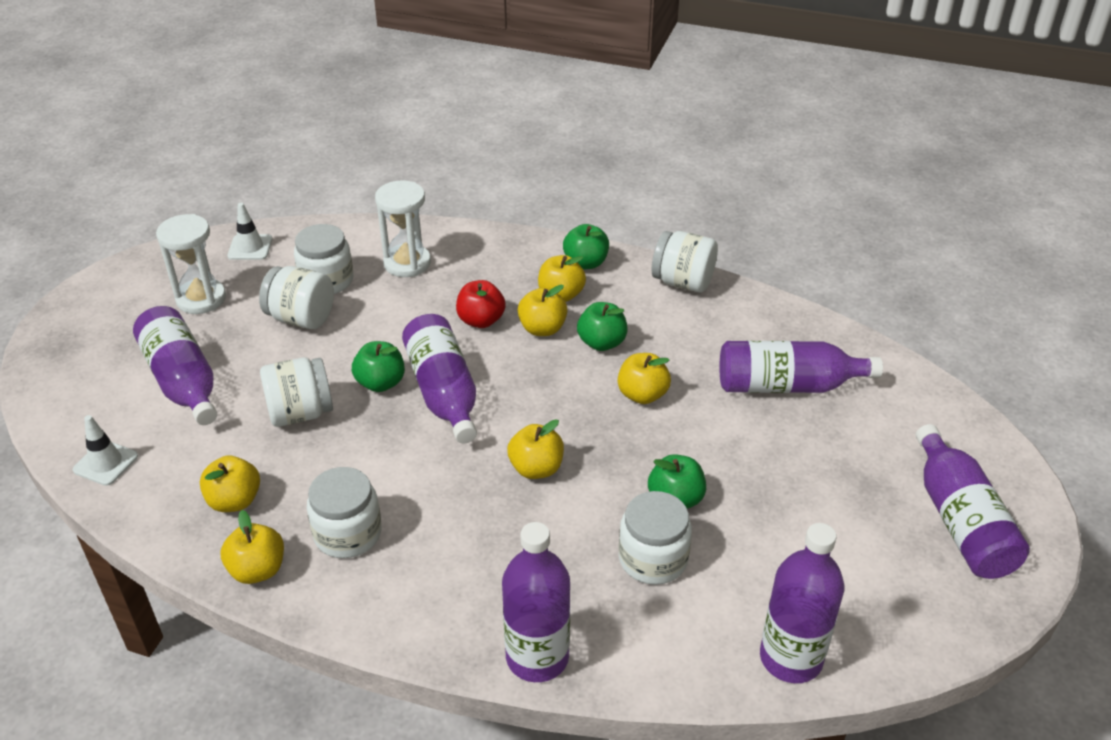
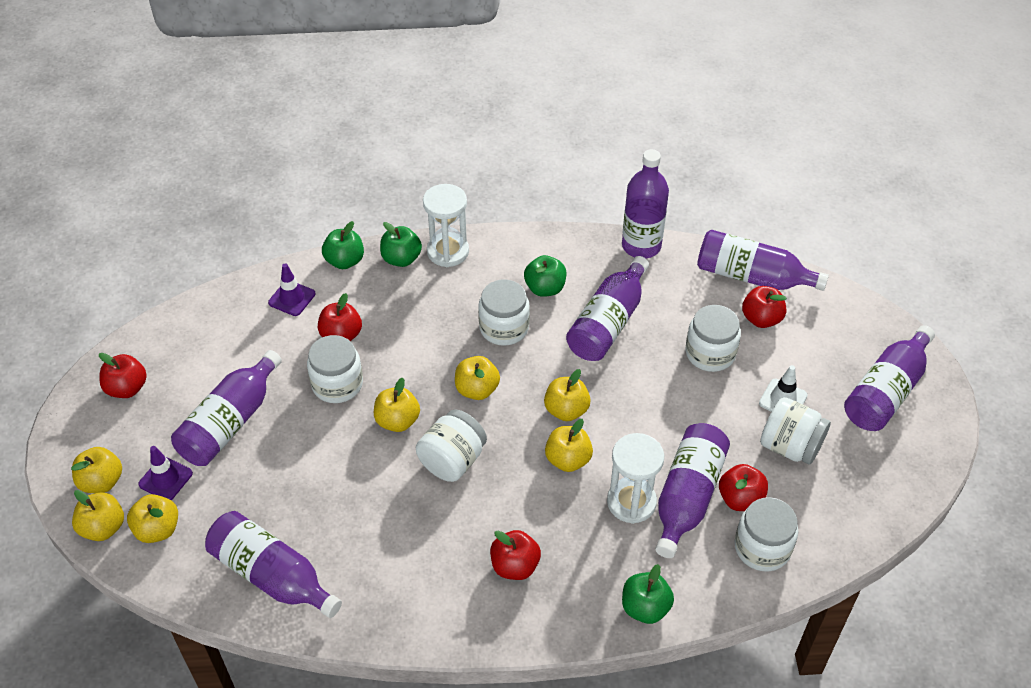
purple bottle: [133,306,217,425] [402,314,477,444] [502,522,570,682] [719,341,883,393] [760,523,844,683] [916,424,1030,579] = 6 -> [171,350,282,466] [205,511,342,618] [566,256,649,361] [622,149,669,258] [655,423,730,558] [697,230,829,291] [844,325,935,431] = 7
purple traffic cone: none = 0 -> [138,446,193,500] [268,263,316,316] = 2
red apple: [456,280,506,328] = 1 -> [99,353,147,398] [318,293,362,341] [490,530,541,580] [719,464,768,511] [742,286,787,328] = 5
white traffic cone: [73,415,138,486] [227,203,272,260] = 2 -> [759,365,808,412] = 1
yellow apple: [200,455,260,512] [221,510,284,584] [507,419,564,479] [518,285,568,336] [538,255,586,302] [618,353,671,404] = 6 -> [71,447,122,493] [72,490,124,541] [127,494,178,543] [374,378,420,432] [455,356,500,400] [544,369,591,421] [545,419,593,472] = 7

